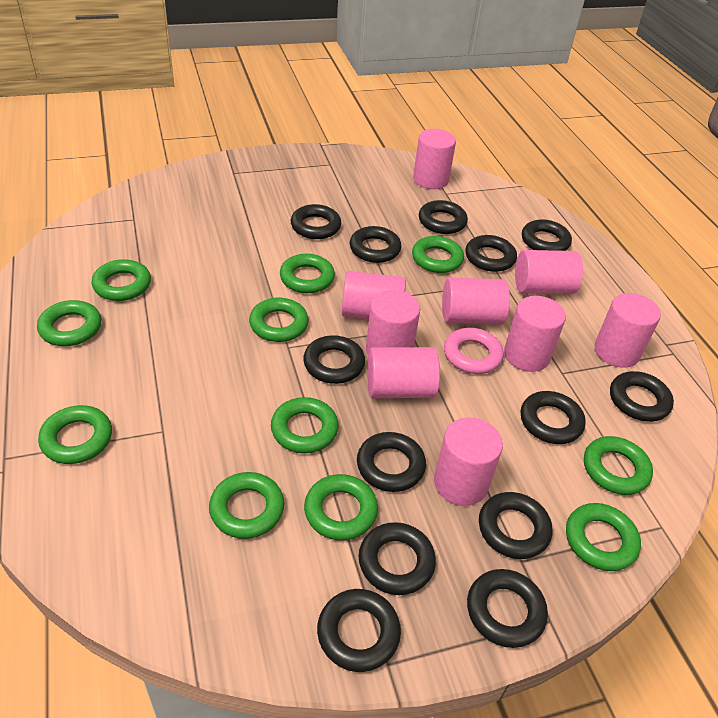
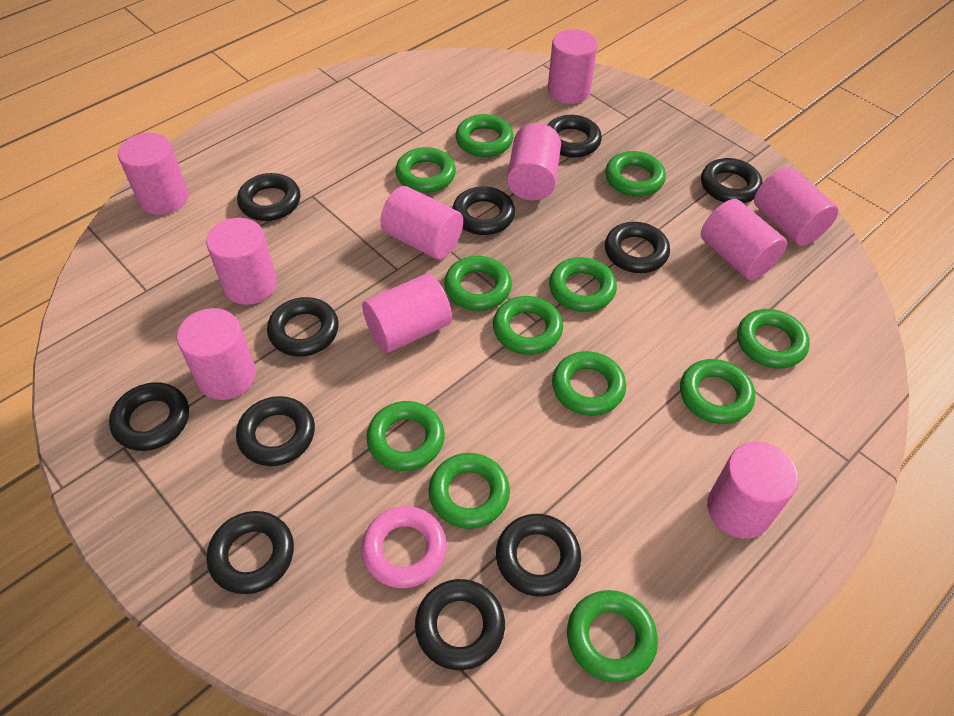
black ring: [291,204,341,239] [303,335,365,384] [317,589,401,672] [350,226,401,263] [357,432,426,492] [358,522,436,595] [419,200,468,234] [465,235,517,272] [467,569,548,648] [479,492,553,559] [521,391,586,444] [522,219,572,251] [610,371,674,422] = 13 -> [109,382,189,451] [207,511,294,594] [236,396,315,466] [237,173,300,221] [267,297,339,357] [415,579,505,670] [452,186,515,235] [496,514,581,597] [547,115,602,158] [605,222,670,273] [701,158,762,203] = 11
green ring: [37,300,101,346] [38,405,112,464] [91,259,151,301] [209,472,284,539] [249,298,309,342] [271,397,338,453] [280,254,335,293] [304,474,378,541] [412,236,464,273] [566,503,641,571] [584,436,653,495] = 11 -> [366,401,444,471] [395,147,456,193] [429,453,510,529] [444,256,512,311] [455,114,514,157] [493,296,563,355] [549,257,617,312] [552,351,626,416] [567,590,658,683] [605,151,666,197] [680,359,755,424] [737,309,810,369] = 12
pink cylinder: [342,271,406,319] [366,290,420,354] [367,347,440,398] [413,129,456,189] [434,418,503,506] [442,277,510,325] [504,296,566,372] [515,250,583,294] [595,293,661,368] = 9 -> [118,133,189,215] [177,308,256,400] [206,218,277,305] [362,273,452,353] [380,186,463,260] [507,123,561,201] [548,29,598,104] [701,199,787,280] [707,442,798,538] [754,167,838,246] = 10

